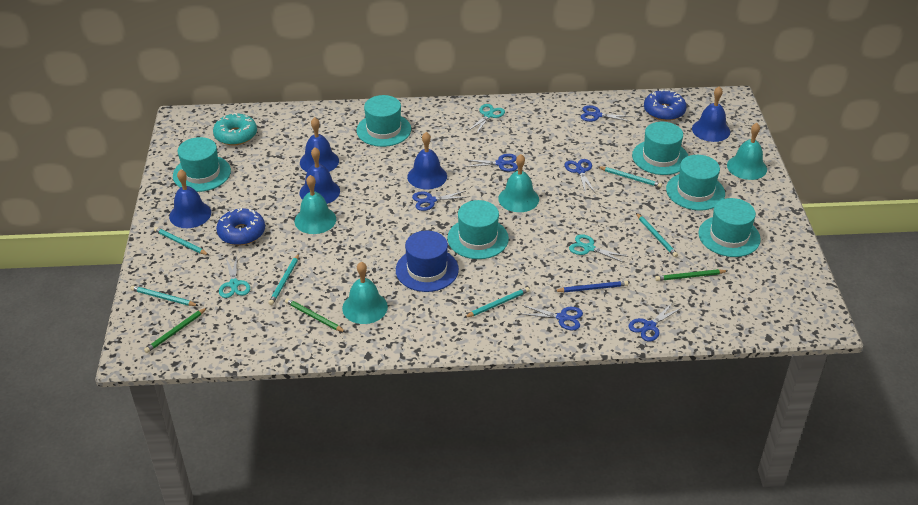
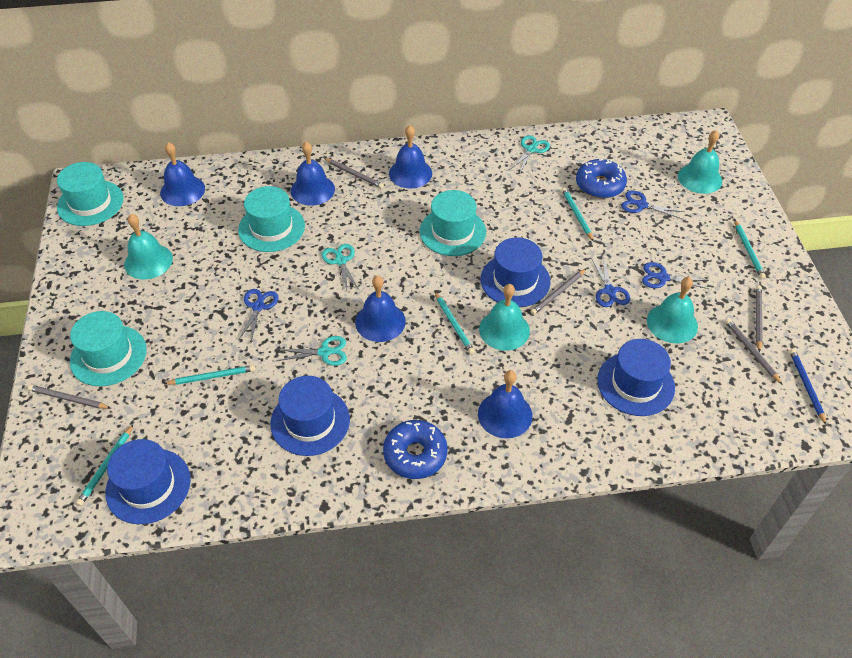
blue hat: [396,231,459,292] = 1 -> [105,439,191,524] [270,376,350,456] [481,237,551,307] [597,339,675,416] = 4
blue scissors: [412,191,467,211] [465,154,518,172] [520,305,583,330] [565,159,595,192] [581,105,632,122] [628,302,682,341] = 6 -> [238,289,278,342] [591,256,630,307] [621,191,684,219] [642,262,709,289] = 4
green pencil: [144,307,207,353] [285,298,345,332] [655,269,727,281] = 3 -> none = 0
grey pencil: none = 0 -> [28,385,111,409] [324,158,384,189] [530,269,586,315] [725,318,783,385] [756,285,763,352] = 5
turquoise donut: [213,113,257,145] = 1 -> none = 0
turquoise hat: [173,137,231,192] [356,95,411,147] [447,200,509,259] [632,122,688,175] [666,155,725,210] [698,198,761,257] = 6 -> [57,162,124,226] [70,311,147,386] [238,186,305,252] [420,190,486,256] = 4
turquoise pencil: [130,285,199,306] [154,227,209,255] [268,254,299,305] [464,287,530,318] [598,166,662,188] [636,213,678,257] = 6 -> [76,425,133,506] [164,365,255,385] [435,292,475,354] [562,187,594,242] [735,220,766,279] = 5

